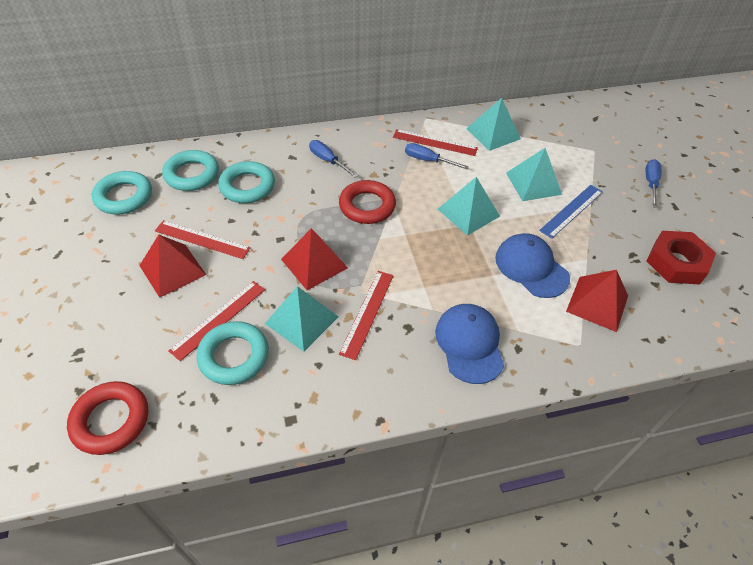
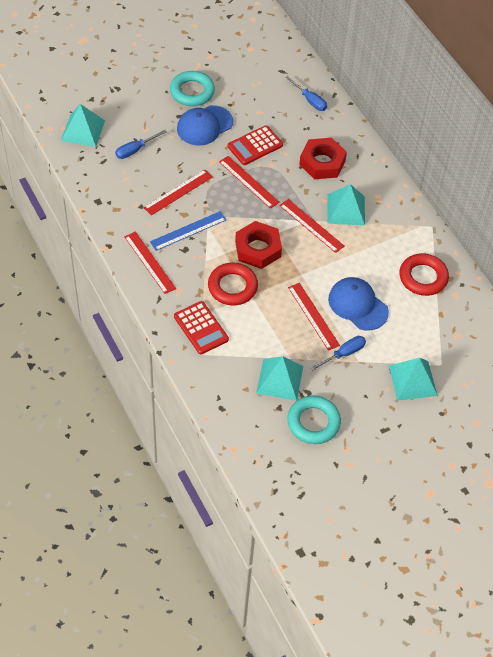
red calculator: none = 0 -> [174,301,229,355] [228,125,283,165] = 2
red nut: [647,231,716,284] = 1 -> [235,221,282,269] [299,138,347,179] = 2
red pyramid: [139,234,206,298] [281,228,348,290] [566,270,628,332] = 3 -> none = 0
red ruler: [155,220,251,259] [168,281,265,361] [339,271,394,360] [393,129,478,156] = 4 -> [124,232,176,294] [143,170,213,215] [219,156,280,209] [279,199,344,253] [288,283,340,351] = 5
turquoise ring: [92,171,152,214] [162,150,219,191] [196,321,269,385] [218,161,275,203] = 4 -> [170,71,215,106] [287,396,341,444] = 2

